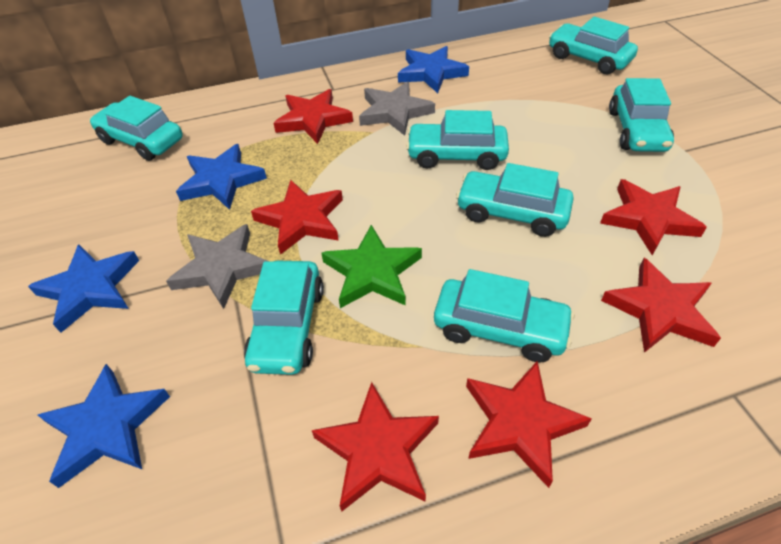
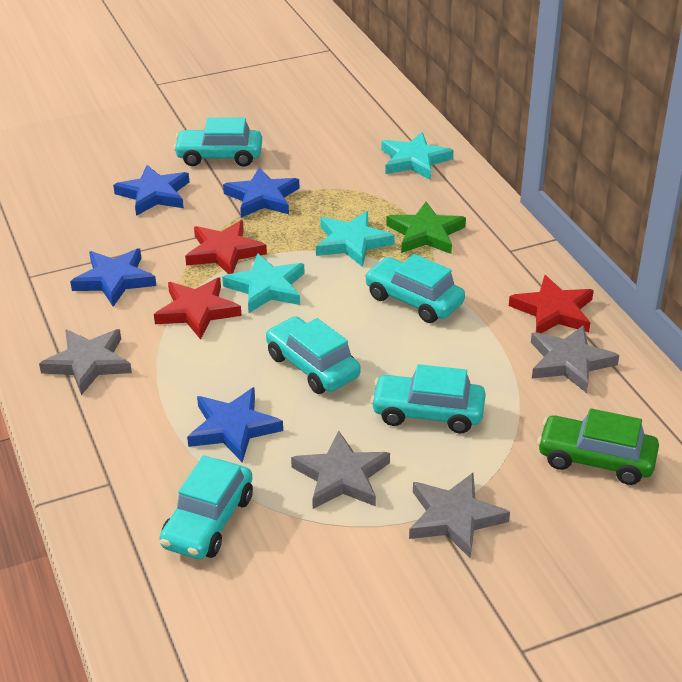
green car: none = 0 -> [537,408,659,485] = 1
grey star: [166,224,267,309] [359,81,435,136] = 2 -> [39,329,132,395] [291,431,390,509] [409,473,510,558] [531,325,619,393] = 4
red star: [251,180,343,255] [273,89,353,144] [311,382,439,512] [466,361,592,488] [600,179,707,255] [601,258,721,353] = 6 -> [154,277,242,340] [185,220,267,274] [509,275,594,333] = 3
turquoise car: [90,96,183,161] [244,261,324,375] [406,110,509,170] [434,269,575,362] [456,163,574,237] [549,17,638,74] [609,78,674,152] = 7 -> [160,455,253,559] [173,117,262,167] [266,316,361,394] [364,254,465,323] [370,364,486,433] = 5
turquoise star: none = 0 -> [222,253,305,313] [316,211,395,267] [381,132,454,180] = 3

